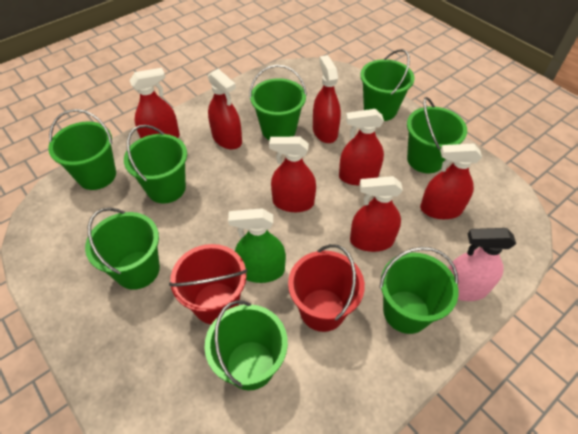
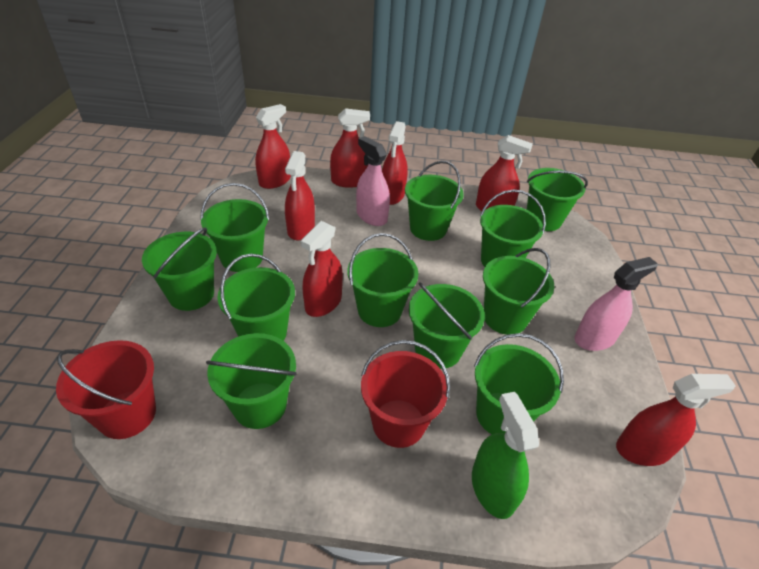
green bucket: [48,109,116,190] [85,208,160,290] [124,125,187,203] [205,300,288,390] [249,65,307,140] [360,49,415,121] [379,247,459,334] [407,97,467,173] = 8 -> [142,228,217,311] [200,183,269,272] [206,333,297,429] [217,254,295,341] [347,233,418,327] [405,161,464,241] [409,282,485,369] [474,333,564,434] [480,190,546,267] [483,248,554,335] [527,168,588,231] = 11
pink spray bottle: [448,228,516,301] = 1 -> [356,136,390,226] [574,257,658,351] = 2

